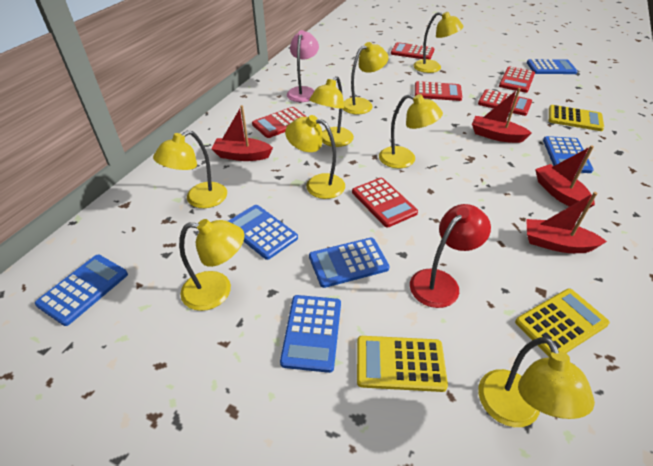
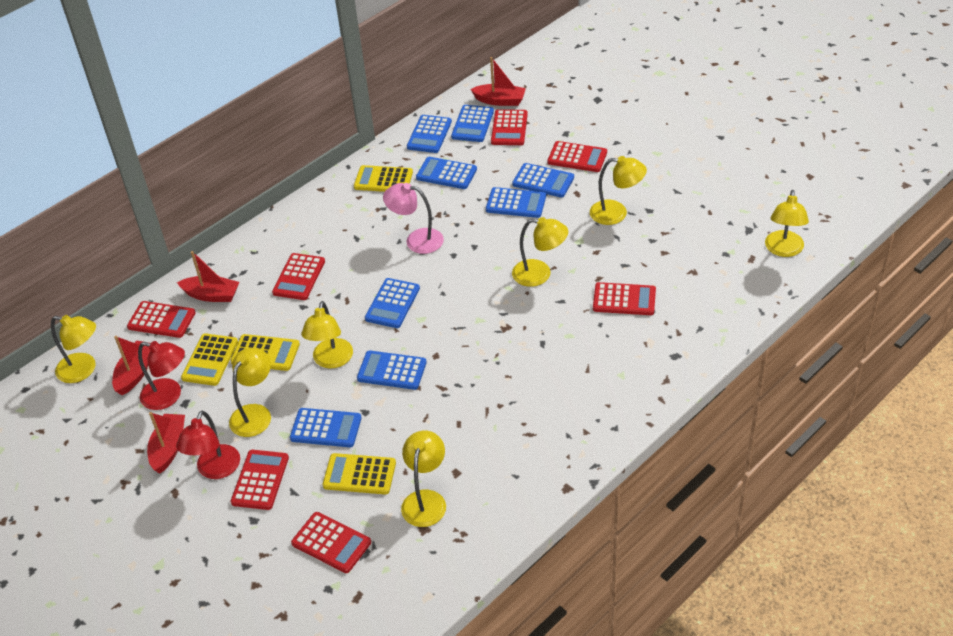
blue calculator: [35,255,128,326] [228,205,298,260] [280,295,341,373] [309,238,389,288] [527,59,577,74] [543,136,594,173] = 6 -> [290,408,362,447] [357,350,426,390] [365,278,420,328] [407,115,452,153] [416,157,477,189] [451,105,494,142] [486,187,546,218] [512,163,574,198] = 8
red calculator: [252,107,307,138] [352,178,418,227] [391,42,434,60] [415,81,462,101] [478,89,532,116] [499,66,535,93] = 6 -> [127,301,196,338] [230,450,289,510] [272,253,325,300] [291,512,371,573] [491,109,528,145] [547,141,607,172] [593,282,656,315] = 7
red lamp: [410,204,491,308] = 1 -> [138,341,185,410] [176,411,240,479] = 2
yellow calculator: [357,336,448,392] [515,289,610,357] [549,105,604,131] = 3 -> [181,333,238,386] [231,334,300,371] [323,453,396,494] [354,165,413,192] = 4
yellow lamp: [153,130,227,208] [179,219,244,311] [285,115,345,199] [309,76,354,147] [343,42,388,114] [379,94,443,168] [413,12,464,73] [478,337,595,427] = 8 -> [51,315,96,383] [229,348,271,437] [301,301,353,368] [401,431,446,527] [512,217,568,287] [590,156,647,225] [765,190,809,257] = 7

